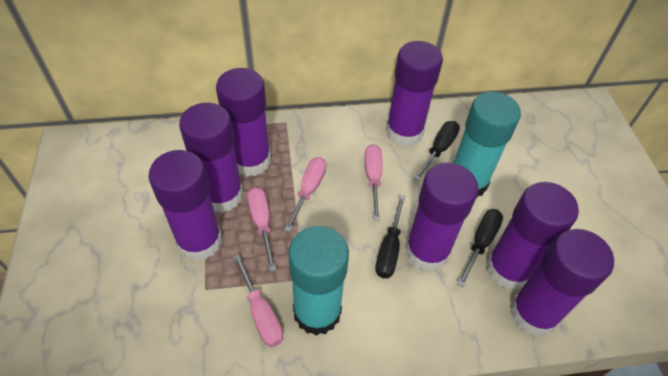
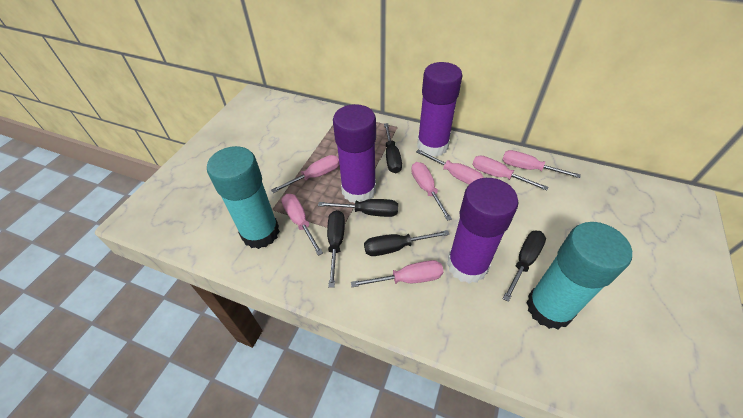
black screwdriver: [375,195,405,278] [414,121,460,181] [457,209,503,287] = 3 -> [318,199,398,217] [327,210,345,288] [364,230,449,256] [384,123,402,173] [503,231,546,302] = 5
pink screwdriver: [233,254,283,347] [247,187,276,272] [284,157,326,232] [364,144,383,220] = 4 -> [271,155,339,193] [282,194,323,256] [351,260,444,287] [411,162,452,221] [416,149,484,185] [472,156,548,191] [502,150,581,178] = 7
purple glue stick: [148,150,222,261] [179,103,243,213] [216,68,271,177] [386,41,443,147] [405,163,478,272] [486,182,579,290] [510,229,614,337] = 7 -> [333,104,376,203] [417,62,463,157] [447,178,518,283] = 3

